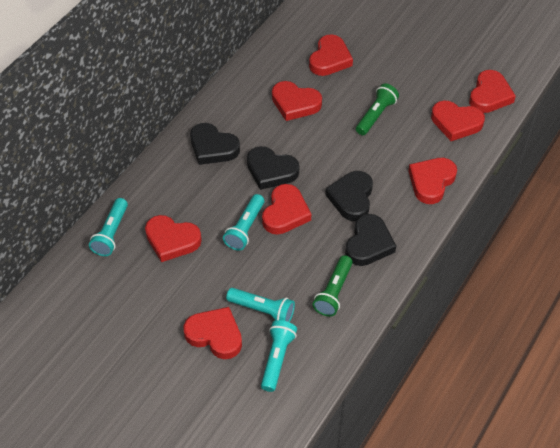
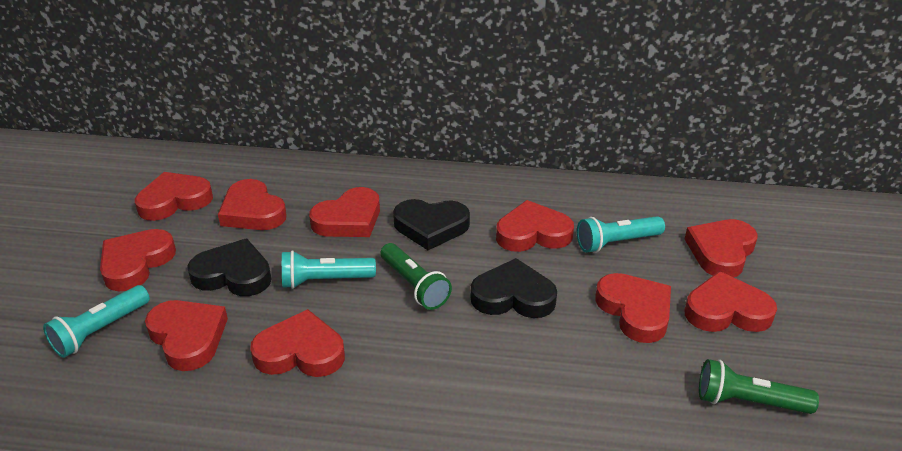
black heart: [190,123,240,165] [247,146,299,190] [325,171,373,221] [345,214,396,266] = 4 -> [187,239,271,296] [393,199,470,250] [471,258,557,318] = 3
red heart: [145,215,202,262] [183,307,242,359] [262,184,311,235] [272,81,322,121] [309,34,353,76] [408,158,457,204] [431,100,485,141] [469,70,516,113] = 8 -> [100,229,176,291] [135,172,213,221] [145,300,228,371] [218,179,287,230] [250,309,345,377] [309,187,380,237] [496,200,574,252] [595,273,671,343] [685,219,758,277] [685,271,777,332] = 10
turquoise flashlight: [89,198,128,256] [223,194,264,251] [226,288,295,322] [261,320,297,392] = 4 -> [43,285,150,358] [282,250,376,289] [577,216,665,253] = 3

